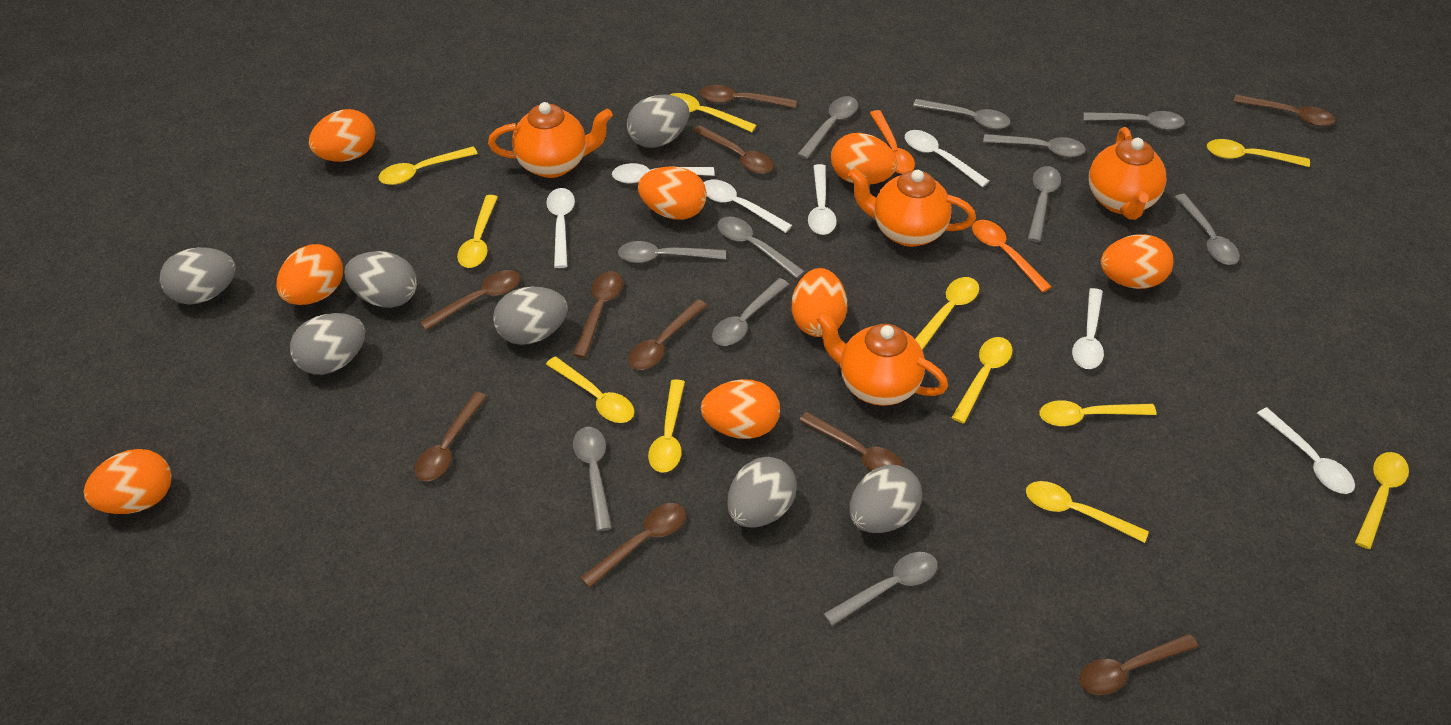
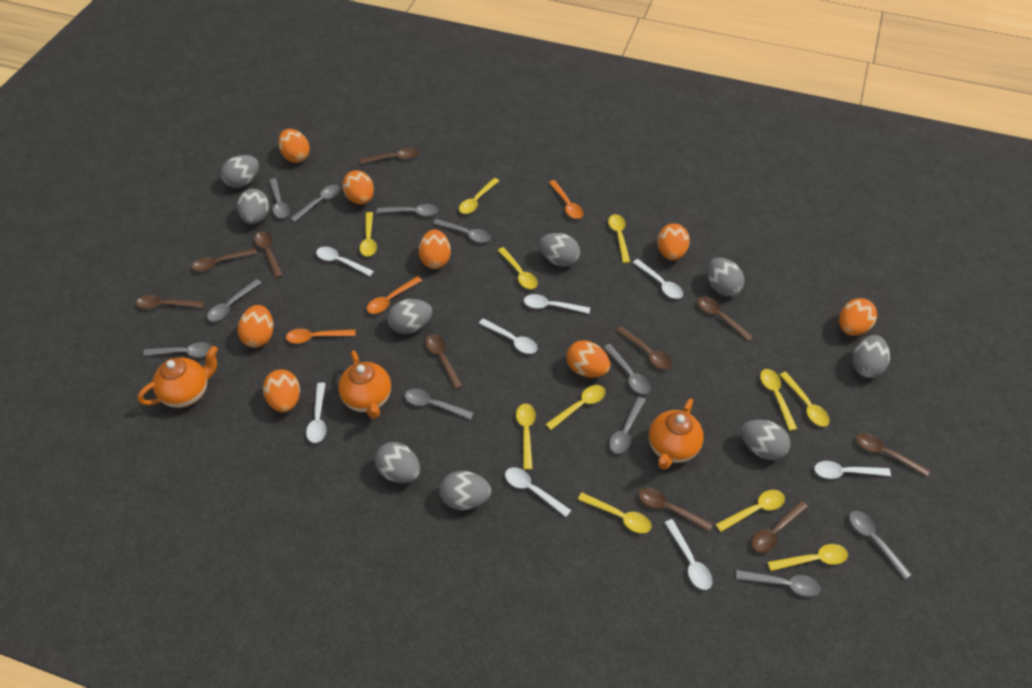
grey egg: [160,247,236,305] [290,313,365,375] [344,251,417,308] [493,286,568,345] [627,94,689,148] [727,457,797,528] [849,465,922,533] = 7 -> [221,155,259,188] [237,189,269,224] [375,442,420,483] [388,299,432,334] [440,471,491,510] [539,233,580,267] [707,257,745,297] [741,420,790,460] [852,335,890,378] = 9
orange spoon: [870,110,915,174] [972,220,1052,293] = 2 -> [286,329,356,344] [367,276,422,314] [549,180,583,219] = 3
orange teapot: [488,102,613,178] [816,311,948,406] [848,168,976,247] [1089,127,1167,220] = 4 -> [138,346,218,408] [338,350,391,419] [649,398,704,470] = 3
white spoon: [546,188,575,268] [612,163,715,183] [704,180,792,233] [808,164,837,235] [905,130,989,187] [1072,288,1104,369] [1257,407,1355,494] = 7 -> [306,383,326,443] [316,247,374,276] [479,319,538,354] [505,467,571,517] [524,294,590,314] [633,259,683,299] [664,519,713,590] [814,461,891,479] = 8

